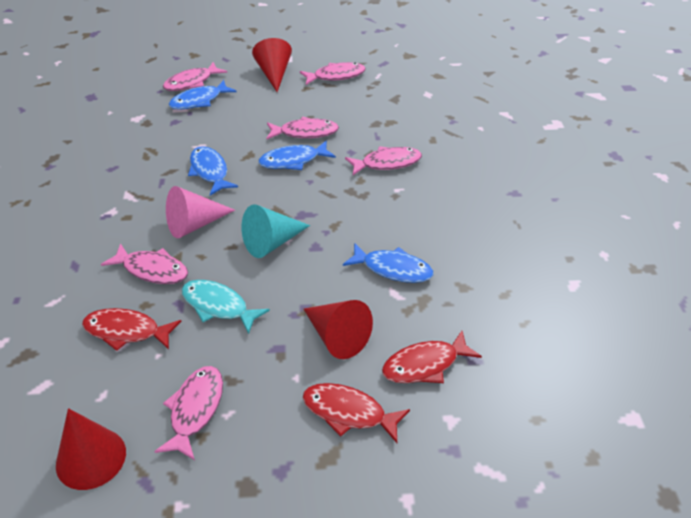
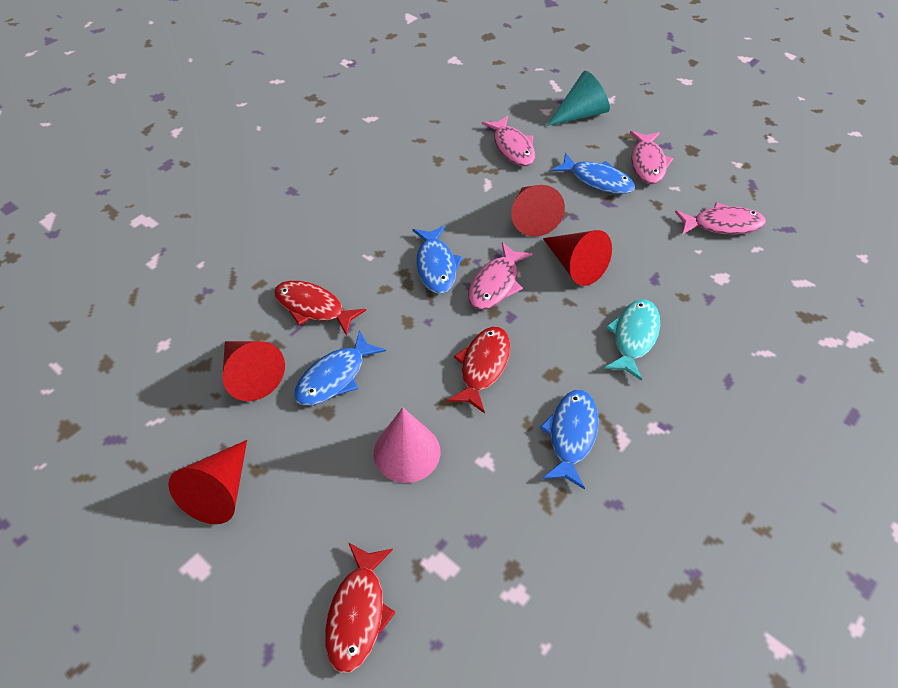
pink fish: [101,243,188,284] [154,366,223,460] [163,62,227,91] [267,117,339,139] [300,62,366,85] [345,146,422,175] = 6 -> [468,242,533,310] [482,116,535,166] [630,131,673,184] [675,203,766,235] = 4
red cone: [56,408,126,490] [252,38,292,92] [304,300,373,359] = 3 -> [168,440,247,524] [223,341,285,401] [511,185,565,237] [543,230,612,286] = 4

